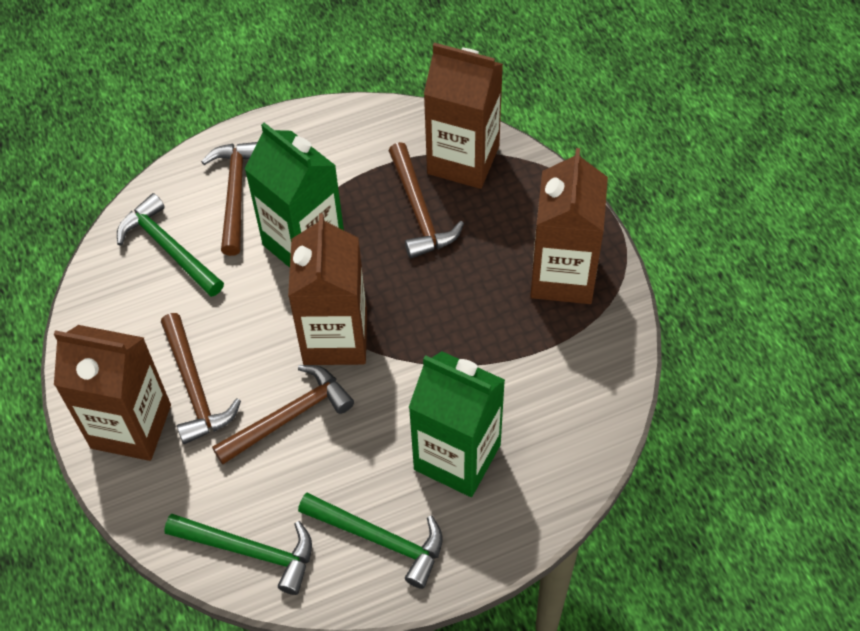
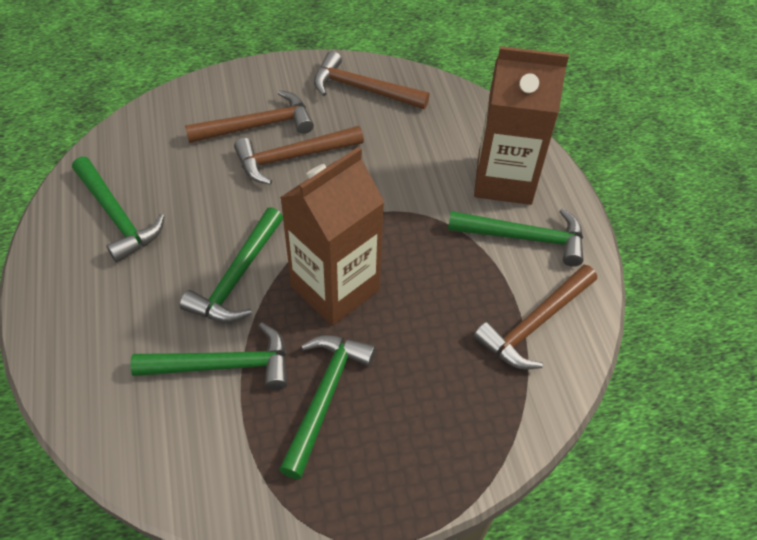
brown carton: [54,325,171,461] [288,214,367,365] [424,43,503,189] [530,148,608,304] = 4 -> [280,147,385,326] [474,46,569,205] = 2
green carton: [244,123,344,268] [408,351,505,497] = 2 -> none = 0
green hammer: [117,193,224,297] [164,514,312,595] [298,493,443,589] = 3 -> [72,157,165,263] [130,323,287,390] [179,207,283,322] [279,335,376,479] [448,208,583,267] = 5

